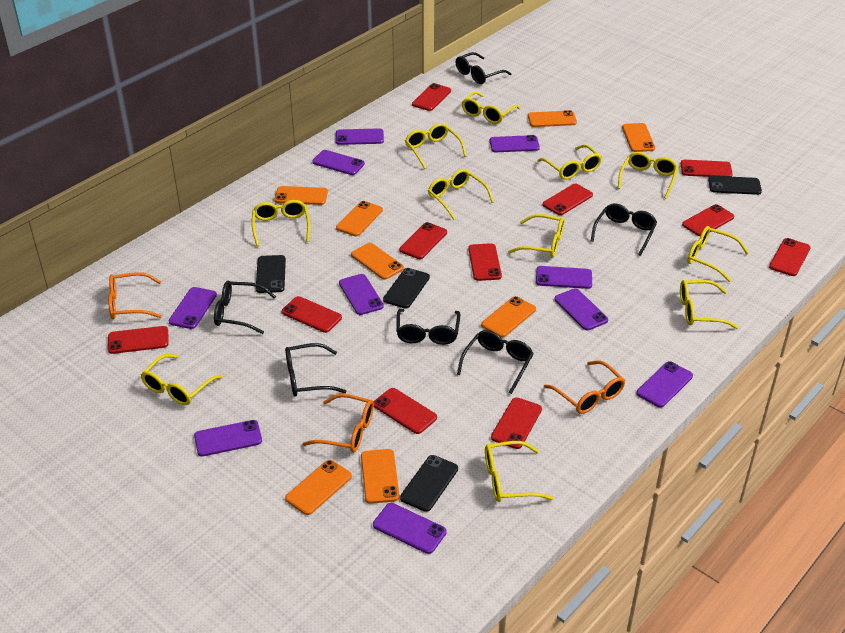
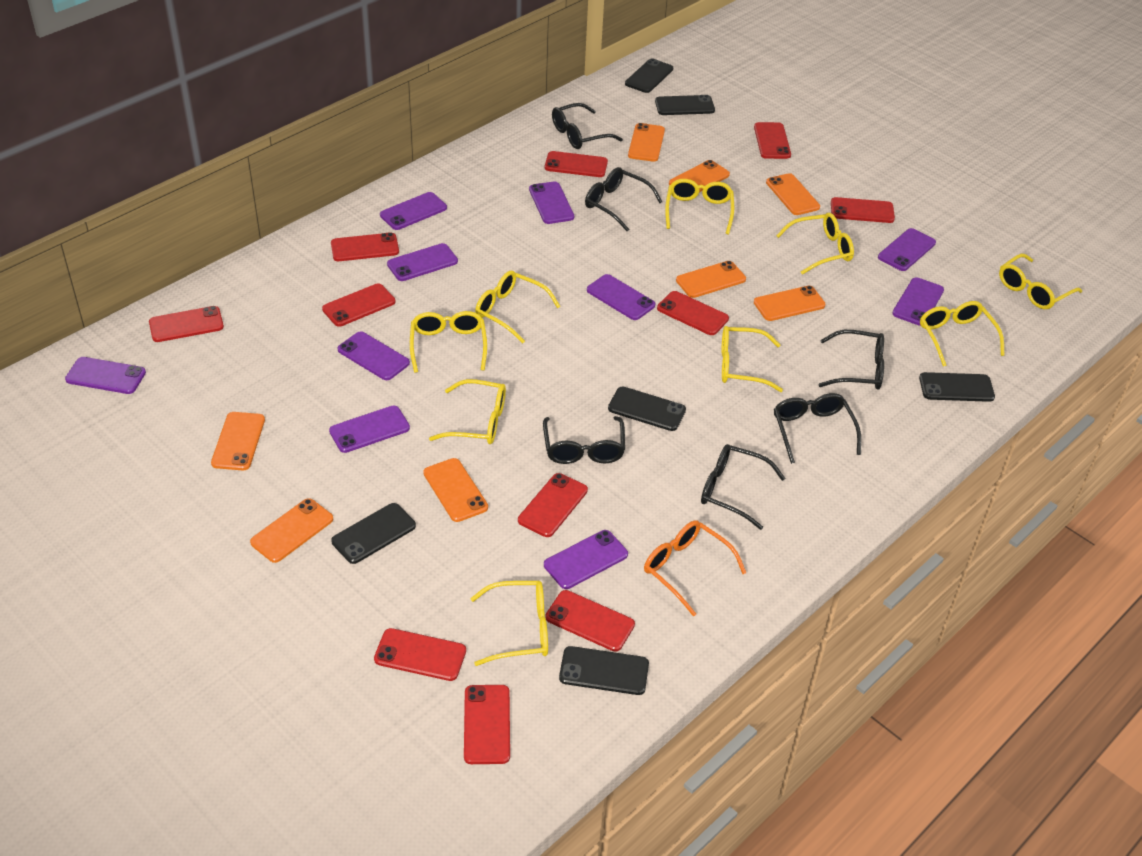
black phone: [256,255,286,293] [383,268,430,309] [400,455,458,512] [708,176,762,195] = 4 -> [331,503,416,564] [559,646,649,695] [608,387,686,431] [625,58,673,93] [655,95,715,115] [919,372,995,402] = 6
orange glasses: [108,272,162,319] [302,394,374,452] [544,360,625,414] = 3 -> [644,520,746,617] = 1
yellow glasses: [141,354,223,405] [252,200,310,246] [405,123,467,169] [428,169,494,220] [462,91,520,124] [485,441,554,502] [508,214,565,257] [537,145,602,180] [618,152,678,199] [680,280,739,329] [687,226,749,282] = 11 -> [410,311,487,373] [429,379,506,444] [470,581,548,666] [475,271,560,343] [665,179,734,234] [721,326,783,392] [776,213,854,275] [920,301,1005,367] [999,254,1082,309] = 9

